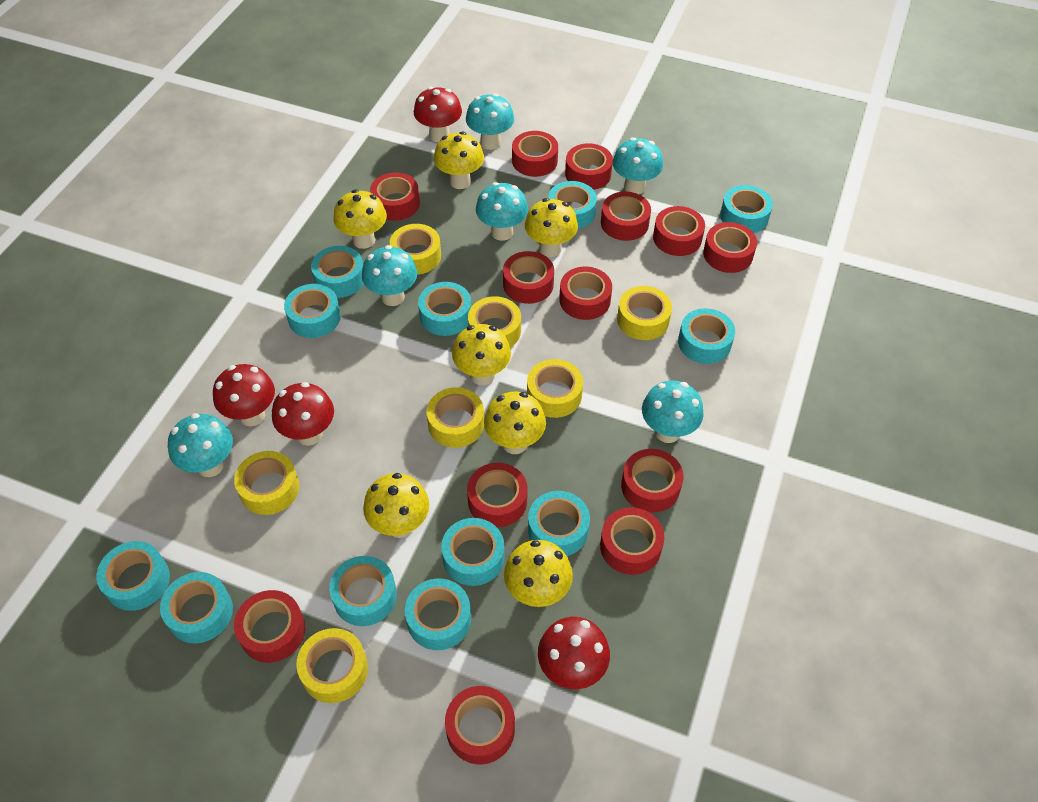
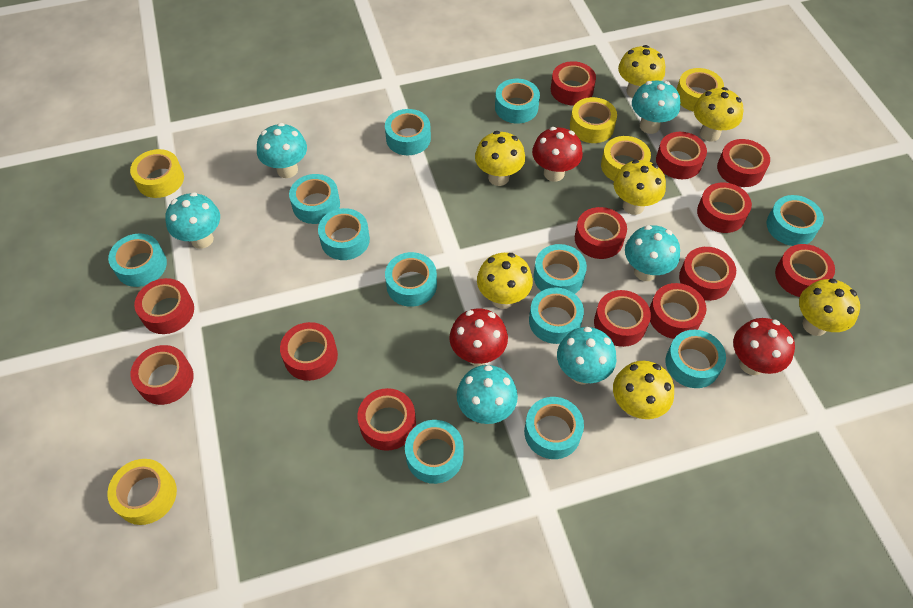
red mushroom: [213,364,275,426] [272,382,334,446] [414,87,462,142] [538,617,610,689] = 4 -> [449,308,508,366] [532,127,583,182] [733,318,795,375] = 3
yellow tape: [234,451,299,515] [296,628,368,703] [390,224,441,274] [426,387,484,448] [468,296,521,347] [527,359,583,418] [617,286,672,340] = 7 -> [107,459,177,525] [130,149,184,198] [570,97,617,143] [601,136,651,181] [676,68,724,112] = 5

